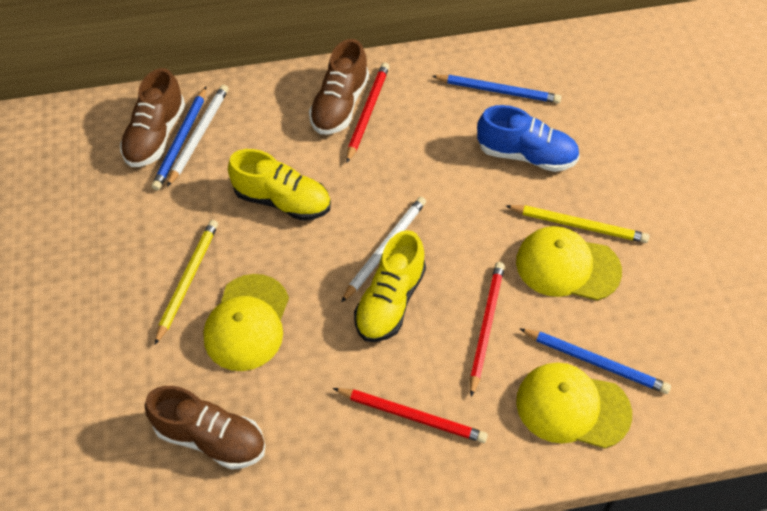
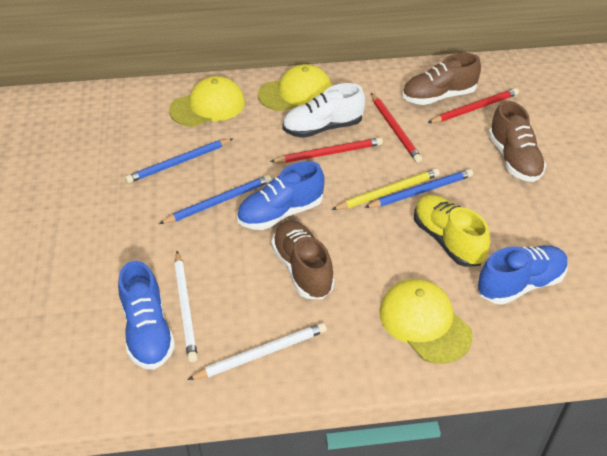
blue shoe: [477,105,580,172] = 1 -> [118,261,175,370] [237,161,325,230] [477,245,568,305] = 3
white shoe: none = 0 -> [282,83,365,138] = 1
yellow pencil: [155,220,218,345] [506,205,649,243] = 2 -> [332,168,440,210] = 1
yellow shoe: [228,149,331,221] [354,230,426,342] = 2 -> [414,195,490,267] = 1

